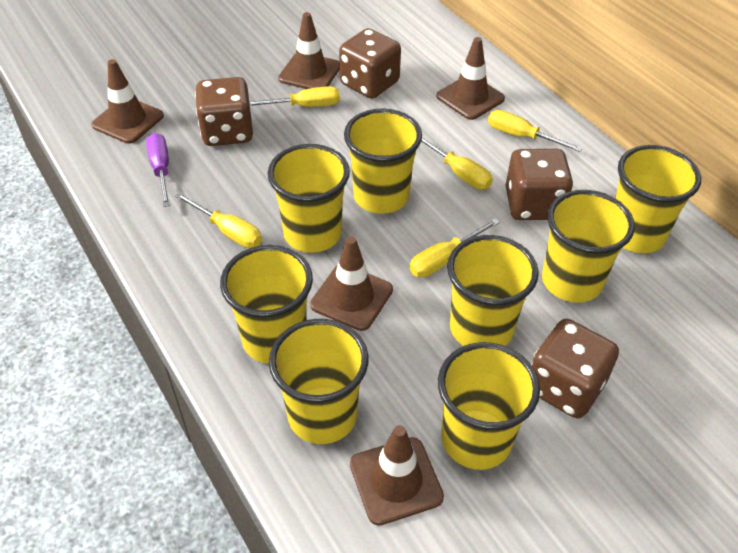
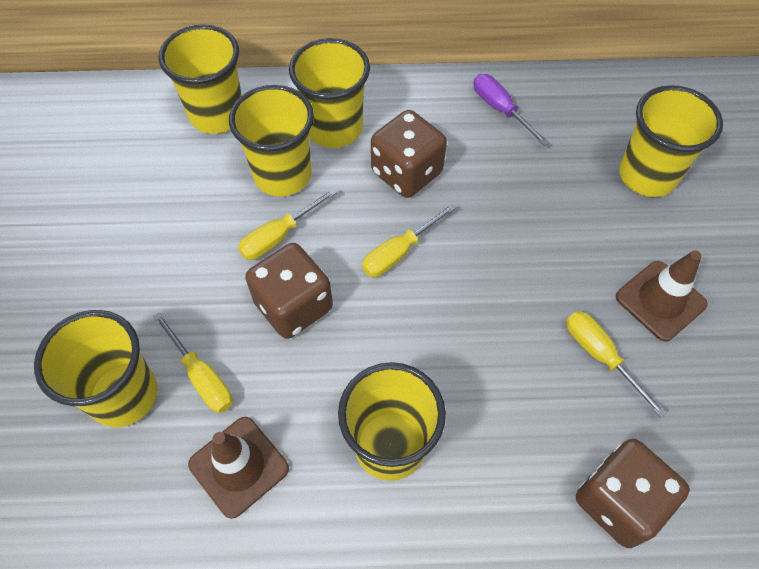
brown dice: [195,77,253,146] [339,28,401,99] [505,149,573,220] [531,319,619,419] = 4 -> [245,243,333,339] [371,110,447,198] [576,439,690,548] = 3
brown traffic cone: [91,59,164,144] [278,12,340,89] [310,236,393,331] [350,425,444,526] [436,37,505,120] = 5 -> [188,417,289,519] [616,251,708,342] = 2
yellow cup: [220,245,313,363] [268,144,350,253] [269,319,369,444] [344,108,422,214] [438,342,540,470] [447,235,539,346] [542,190,635,303] [615,145,701,253] = 8 -> [34,310,158,427] [158,25,242,134] [229,85,314,196] [289,38,370,148] [338,362,446,481] [619,85,723,197] = 6
yellow screwdriver: [175,192,262,248] [249,86,340,107] [409,218,500,277] [421,137,493,190] [488,110,583,152] = 5 -> [153,312,233,413] [238,188,337,260] [362,203,456,277] [566,311,667,418] = 4

